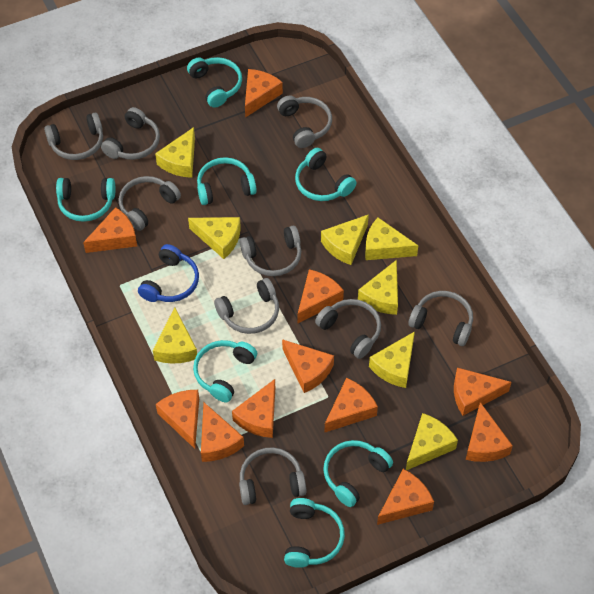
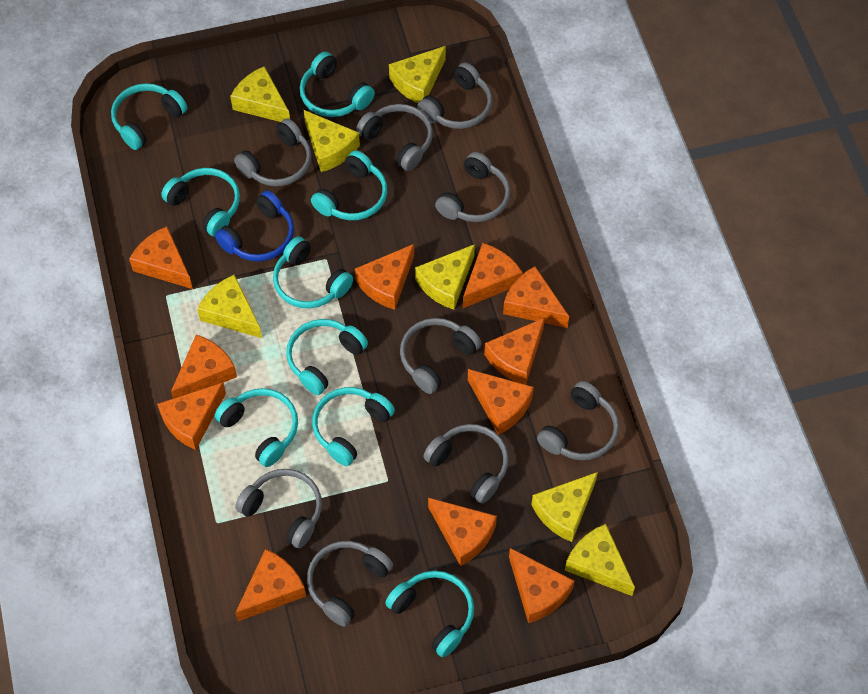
turquoise headphones: [56,178,115,222] [187,57,242,108] [193,340,257,402] [197,157,257,205] [284,498,345,568] [295,148,356,201] [323,440,393,507] = 7 -> [111,83,188,150] [161,168,240,237] [215,388,298,467] [273,236,353,308] [286,319,368,395] [300,51,375,117] [311,150,387,220] [312,387,395,466] [385,571,474,657] = 9
yellow cheese: [153,307,197,364] [155,127,195,178] [188,217,241,259] [321,214,369,265] [358,260,398,315] [365,218,418,260] [369,331,415,388] [406,413,458,470] = 8 -> [197,274,262,338] [230,66,290,122] [304,110,360,172] [389,46,446,103] [415,244,475,310] [531,472,598,542] [565,524,635,596] = 7

